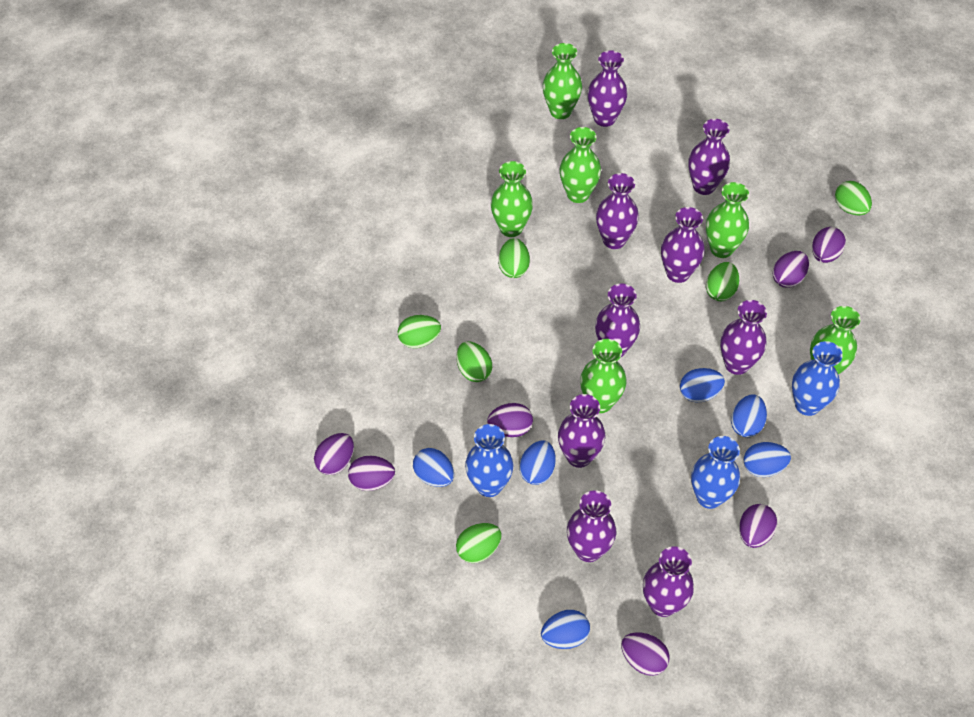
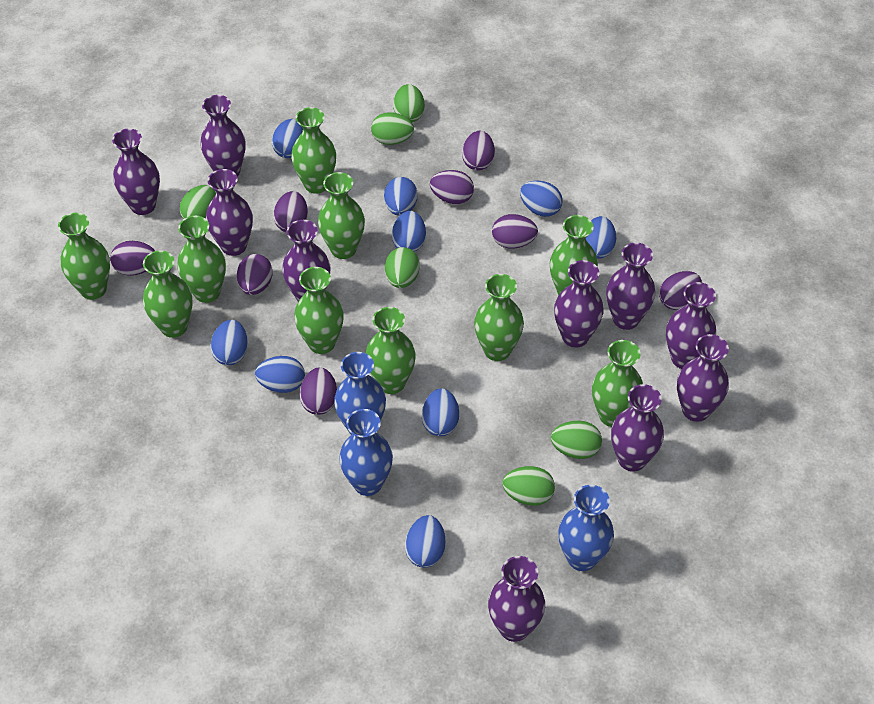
blue egg: [413,448,454,487] [519,441,556,485] [541,610,590,649] [680,368,725,402] [731,394,767,437] [744,442,791,477] = 6 -> [210,320,248,365] [255,356,305,393] [272,119,303,158] [384,177,418,216] [392,211,426,252] [405,515,446,568] [422,388,459,436] [520,181,563,217] [586,216,616,259] = 9
green vase: [491,161,533,237] [543,43,582,119] [560,127,601,203] [580,339,627,413] [706,182,749,258] [810,306,860,375] = 6 -> [58,213,110,300] [143,250,193,338] [177,216,226,303] [291,107,336,194] [294,267,344,354] [318,172,365,259] [365,307,416,394] [474,274,524,361] [550,215,598,296] [592,340,643,427] = 10
purple egg: [314,433,354,475] [348,456,395,491] [487,403,533,437] [621,632,670,676] [739,504,777,548] [772,251,809,288] [812,227,846,263] = 7 -> [110,241,155,276] [237,254,273,295] [273,191,308,233] [300,367,337,415] [430,170,474,204] [462,131,495,171] [492,214,538,249] [659,271,702,310] = 8
purple vase: [558,394,605,468] [567,490,616,562] [588,50,628,127] [595,283,640,357] [596,173,639,249] [643,546,694,617] [661,207,705,283] [688,119,730,195] [720,300,767,375] = 9 -> [112,129,160,215] [200,95,246,177] [206,169,253,256] [282,220,330,301] [488,556,545,642] [554,260,604,348] [606,242,655,330] [611,384,664,472] [666,282,716,369] [677,334,729,422] = 10

